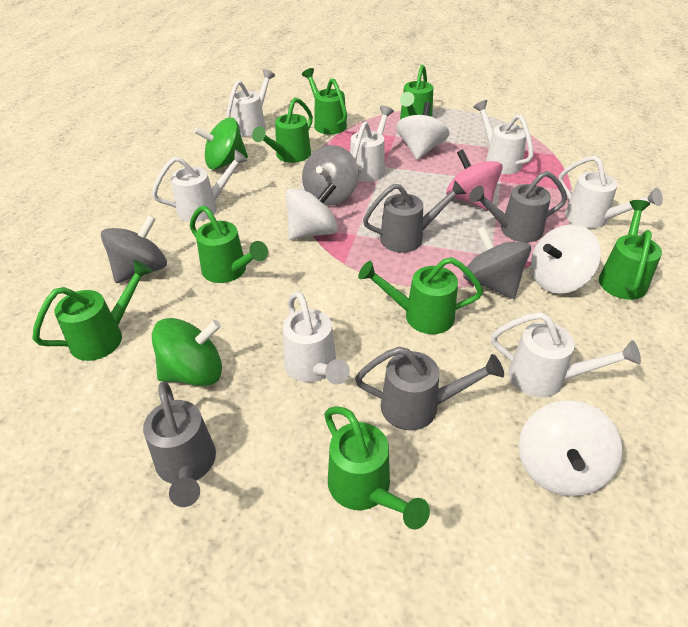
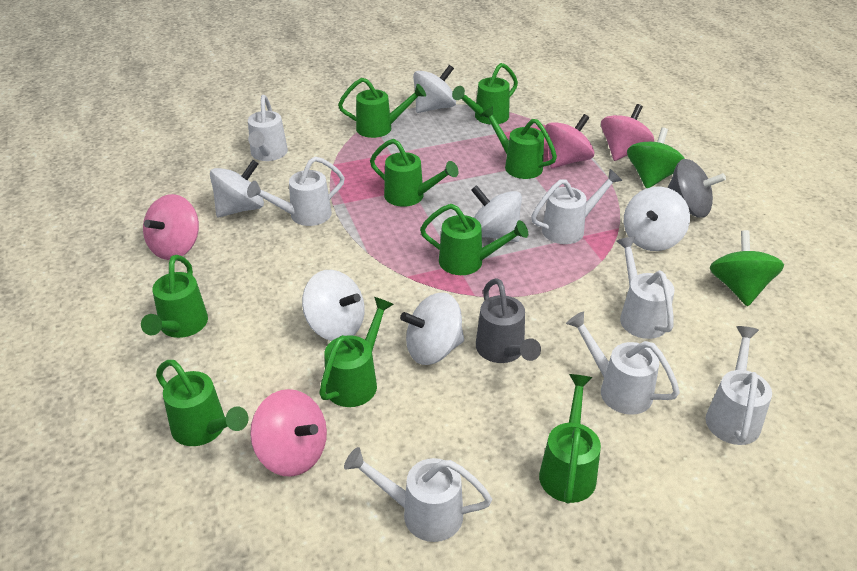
green watering can: [32,260,153,361] [190,206,268,283] [252,97,313,163] [302,68,347,134] [324,406,430,530] [358,257,483,334] [400,65,433,119] [599,200,662,300] = 8 -> [141,255,208,338] [156,360,248,446] [319,297,394,407] [338,78,426,138] [370,139,459,207] [420,204,528,275] [452,63,518,124] [481,106,557,179] [539,374,601,504] = 9
grey spinning top: [101,215,167,283] [302,145,359,206] [463,226,531,299] = 3 -> [668,159,726,218] = 1
grey watering can: [143,381,216,507] [355,347,504,431] [363,180,466,253] [469,171,567,242] = 4 -> [476,278,541,363] = 1
pink spinning top: [446,149,503,211] = 1 -> [143,194,199,260] [250,389,327,477] [545,114,594,168] [601,104,654,161] = 4
white spinning top: [286,183,338,240] [396,102,450,160] [519,400,623,496] [531,224,601,294] = 4 -> [210,160,264,217] [302,270,365,341] [400,292,464,365] [413,65,456,113] [471,185,522,242] [624,187,690,251] = 6

